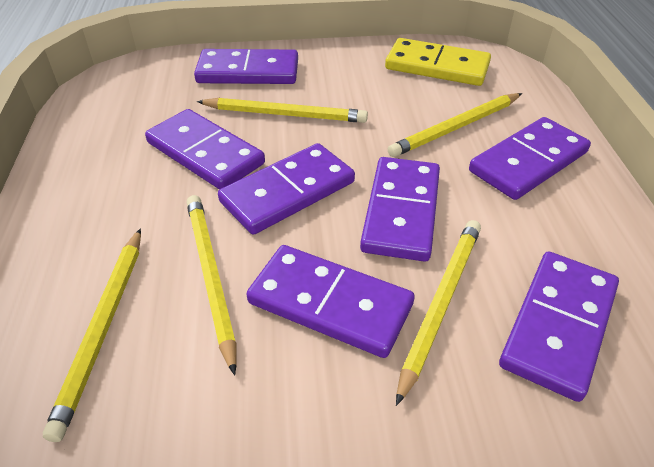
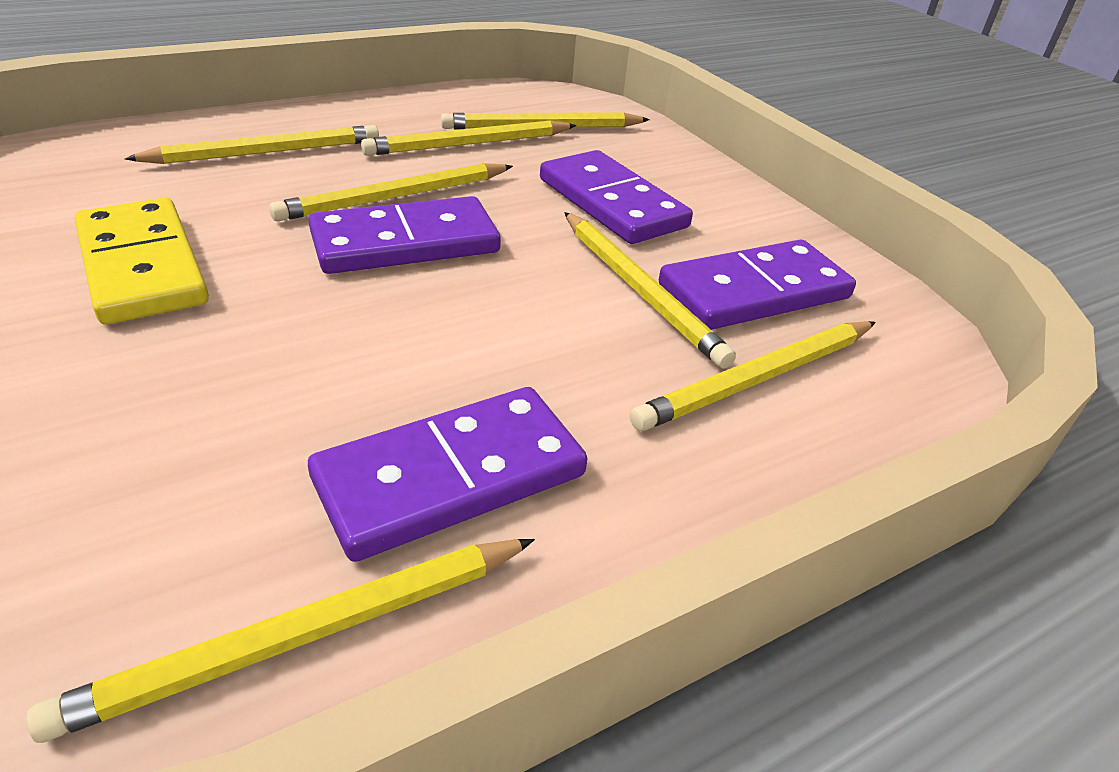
purple domino: [145,109,265,190] [194,49,298,84] [218,143,355,235] [247,245,415,358] [360,157,440,262] [469,117,591,200] [499,251,619,402] = 7 -> [308,387,587,562] [309,196,501,274] [540,150,693,244] [659,239,856,330] = 4
yellow pencil: [43,228,141,442] [187,195,237,376] [197,98,368,123] [388,93,522,157] [396,220,481,406] = 5 -> [26,539,535,743] [125,125,379,164] [269,163,513,221] [361,120,576,156] [441,112,650,129] [564,212,736,369] [630,321,876,431] = 7

